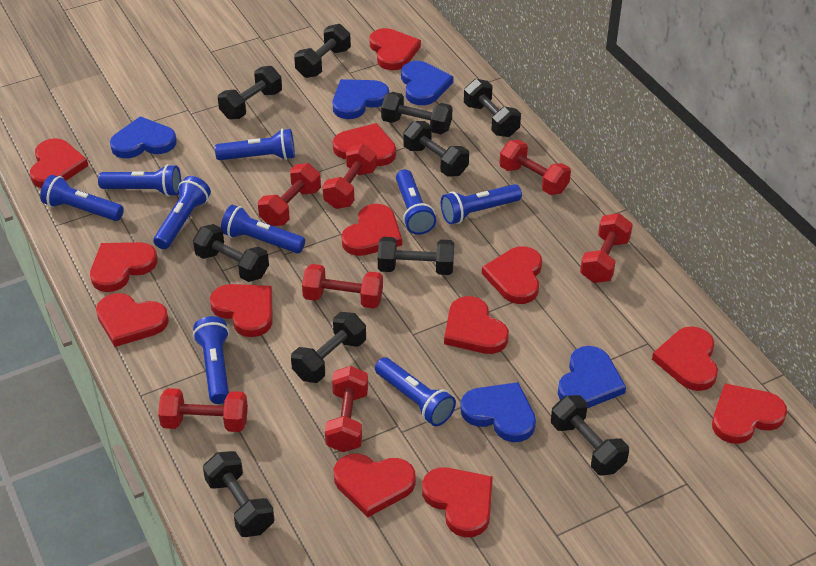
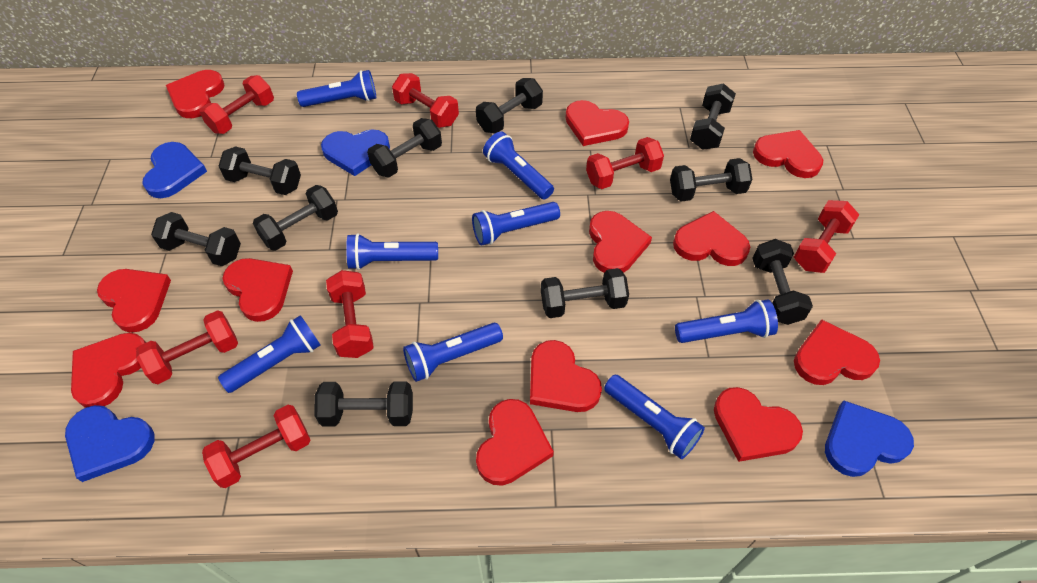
blue flashlight: [40,175,124,221] [98,164,181,197] [153,176,211,249] [193,316,229,404] [215,129,295,160] [221,205,305,253] [375,357,456,426] [396,169,436,235] [441,184,522,224] = 9 -> [218,315,320,393] [297,70,376,107] [346,233,438,270] [403,323,503,382] [472,202,560,246] [483,131,554,200] [604,375,705,459] [675,299,778,343] = 8
blue heart: [110,116,177,158] [332,79,389,119] [401,61,453,105] [460,382,536,442] [558,346,626,408] = 5 -> [65,405,155,482] [143,142,207,198] [321,129,390,176] [825,400,914,477] = 4
red heart: [30,138,88,188] [90,242,158,292] [96,293,169,347] [210,284,273,337] [333,123,396,166] [334,453,416,518] [341,204,402,256] [369,28,421,70] [422,467,493,537] [444,296,509,354] [482,246,542,304] [652,326,718,391] [712,383,787,444] = 13 -> [71,333,146,408] [97,269,171,333] [166,70,225,118] [222,258,293,322] [476,399,554,486] [530,340,602,412] [565,100,629,146] [589,211,652,273] [673,211,750,266] [714,387,803,462] [753,130,823,178] [794,319,880,385] = 12

